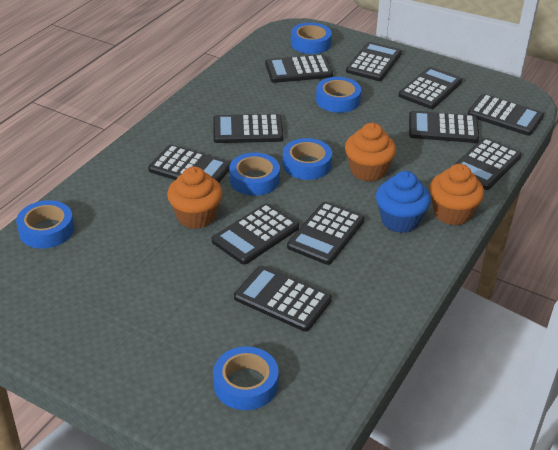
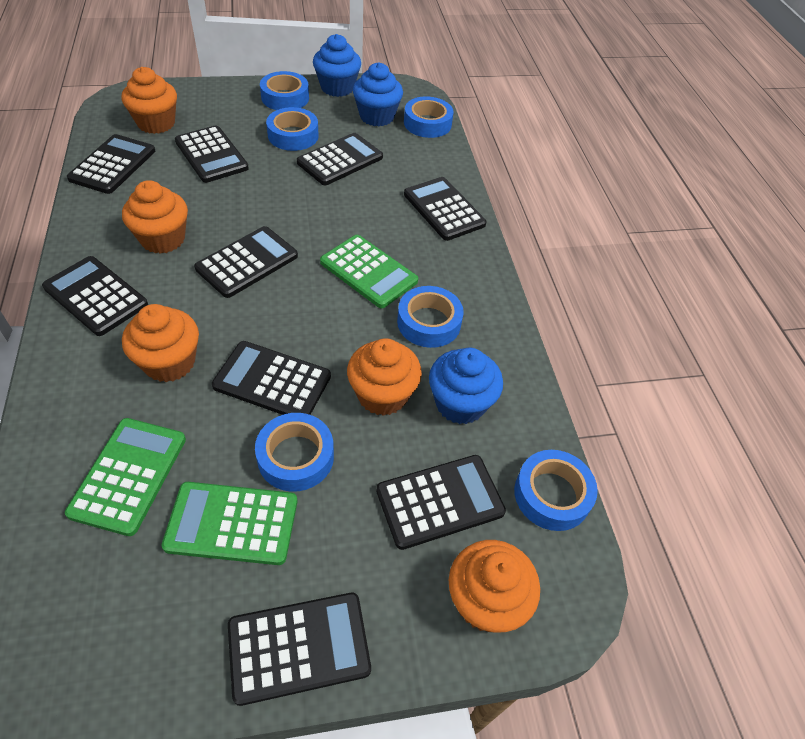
black calculator: [148,145,231,183] [212,203,299,265] [213,114,283,143] [234,266,332,332] [265,55,333,83] [287,202,365,265] [346,42,402,81] [399,67,462,109] [409,111,479,143] [454,138,522,190] [467,94,544,136] = 11 -> [42,256,148,336] [67,134,155,194] [175,125,249,183] [194,226,298,298] [212,341,331,415] [228,593,371,706] [297,133,383,185] [376,455,506,550] [404,177,487,241] = 9
blue cupcake: [376,171,431,233] = 1 -> [313,34,361,97] [353,62,403,127] [429,348,503,424] = 3
green calculator: none = 0 -> [65,418,186,536] [162,482,297,565] [320,235,418,308] = 3
orange cupcake: [167,167,222,229] [345,123,396,182] [429,164,484,225] = 3 -> [122,67,177,134] [122,180,188,254] [122,304,199,382] [347,338,422,416] [449,540,540,632] = 5

